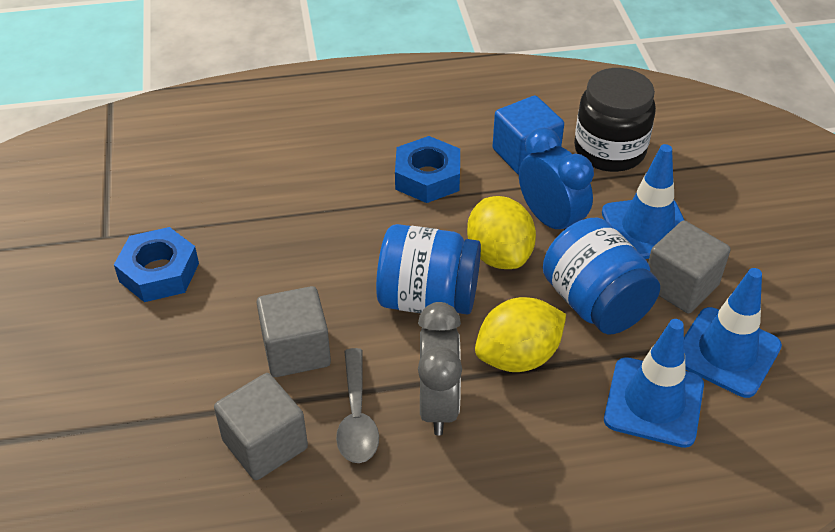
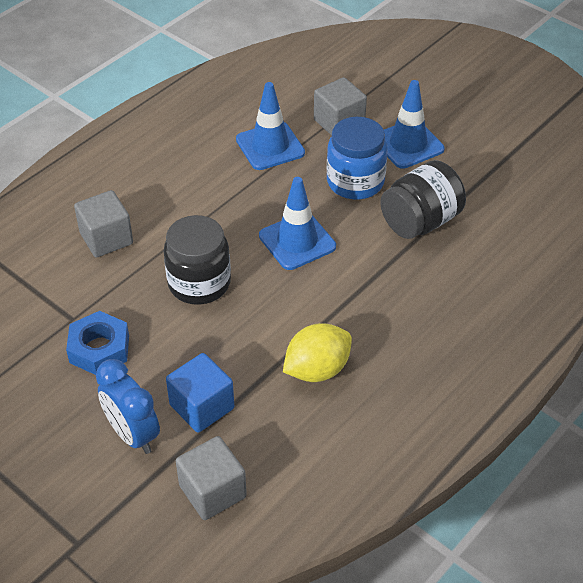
black jar: [574,68,656,172] = 1 -> [164,215,231,305] [380,160,466,239] = 2
blue jar: [376,224,481,315] [543,218,660,334] = 2 -> [327,117,387,199] = 1
blue nut: [114,227,199,302] [395,136,460,203] = 2 -> [66,311,129,375] = 1
grey clock: [418,302,462,436] = 1 -> none = 0
grey spoon: [336,348,379,463] = 1 -> none = 0
yellow lemon: [467,196,536,269] [475,297,566,372] = 2 -> [283,323,352,382] = 1

